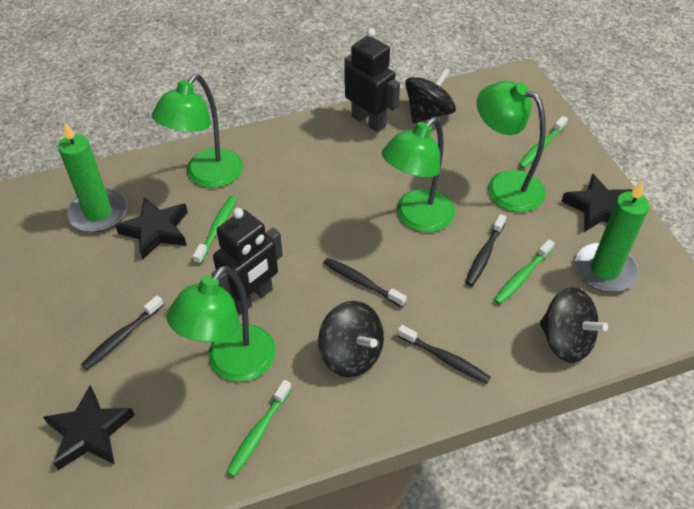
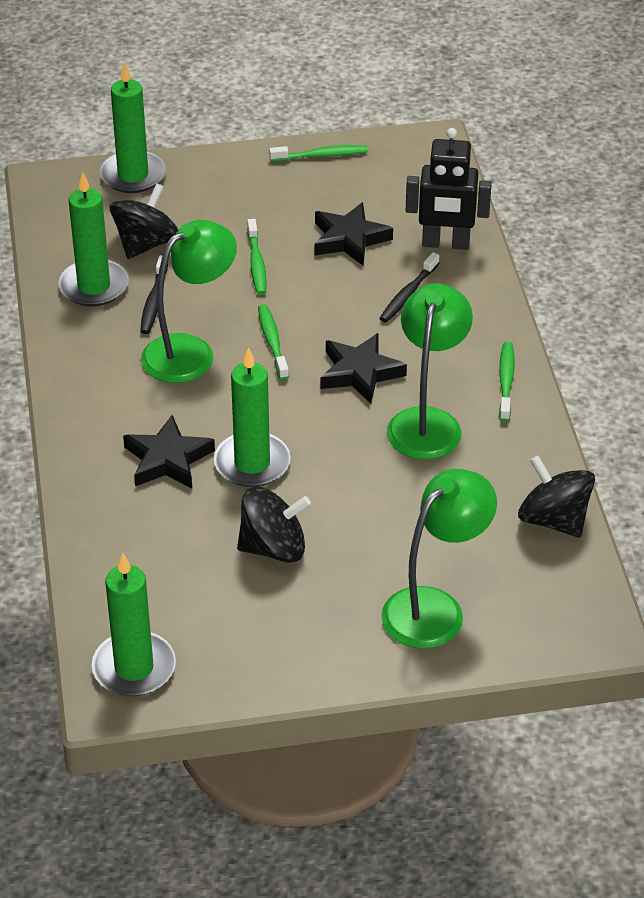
black robot: [212,208,283,314] [344,28,400,133] = 2 -> [406,128,492,250] = 1
black toothbrush: [81,295,164,370] [324,258,407,307] [397,325,491,384] [465,214,506,286] = 4 -> [140,255,168,334] [379,252,439,322] = 2
green candle: [58,122,127,232] [575,181,649,292] = 2 -> [58,172,129,306] [92,553,176,696] [100,62,166,193] [214,347,291,487] = 4
green lamp: [152,74,243,188] [167,266,276,382] [382,117,455,232] [477,81,546,212] = 4 -> [141,220,237,383] [381,469,497,649] [387,283,473,460] = 3

